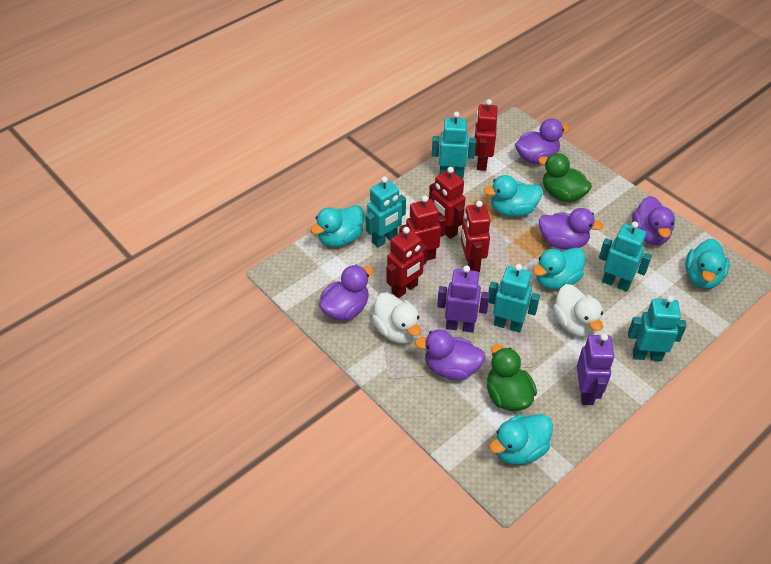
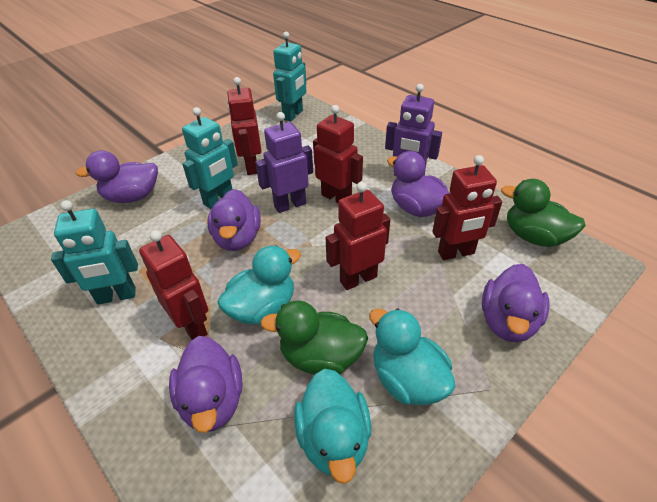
turquoise duck: [311,205,364,247] [484,175,543,217] [489,414,553,465] [533,248,586,290] [685,239,730,289] = 5 -> [217,245,301,325] [294,369,371,484] [369,309,455,405] = 3
turquoise robot: [365,176,406,248] [432,112,476,179] [489,264,540,333] [599,221,652,292] [628,295,687,361] = 5 -> [51,200,138,305] [182,107,238,209] [273,32,306,122] = 3
white duck: [372,292,421,344] [553,284,603,337] = 2 -> none = 0

